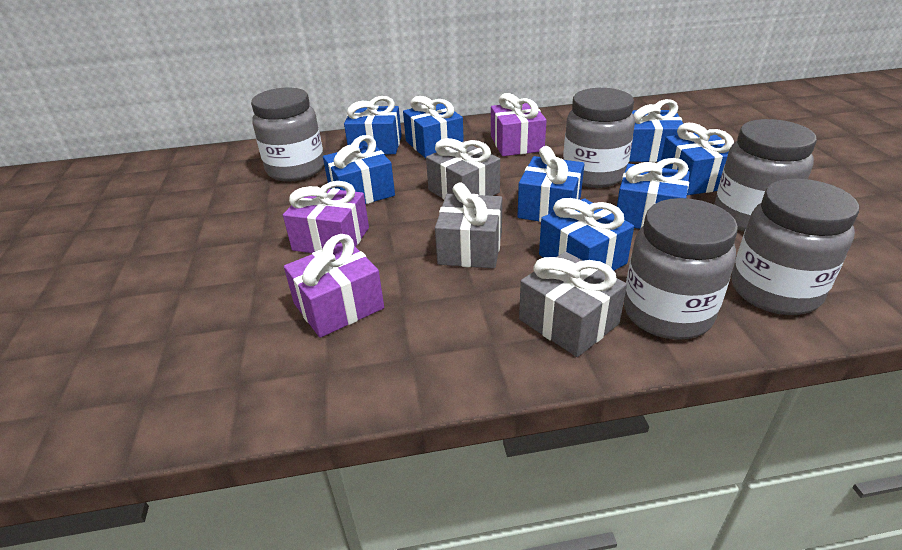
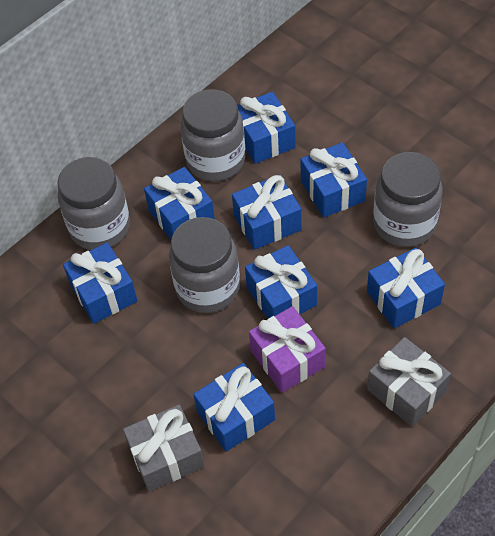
grey gift: [426,138,500,199] [435,183,502,269] [519,252,627,357] = 3 -> [123,404,205,492] [367,337,451,426] = 2
grey jar: [251,87,324,182] [563,88,635,188] [624,198,738,340] [714,119,817,232] [732,178,859,315] = 5 -> [57,157,130,250] [169,217,240,313] [181,89,245,181] [373,152,443,247] = 4
purple gift: [283,181,369,253] [284,234,384,338] [491,93,547,156] = 3 -> [249,306,326,393] = 1

